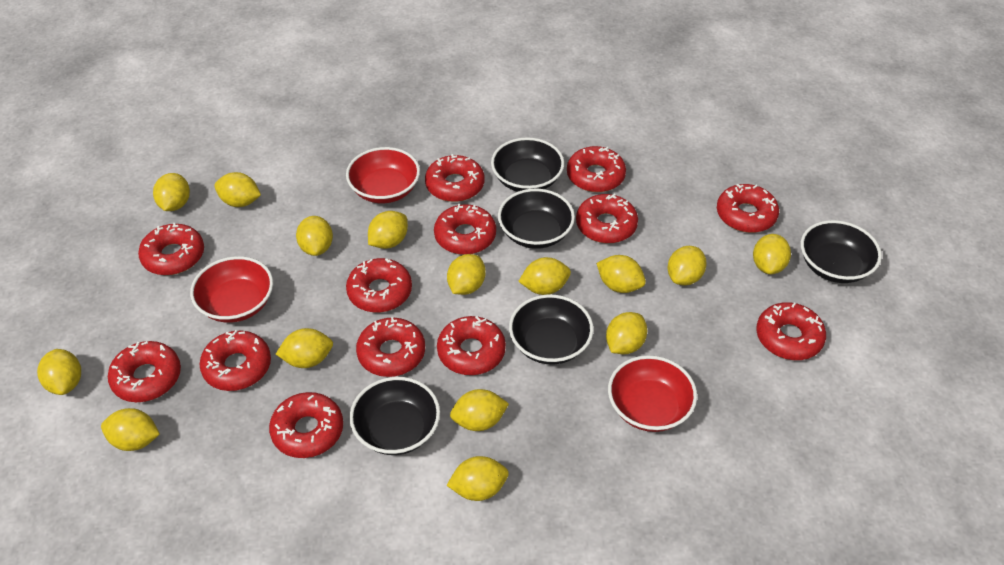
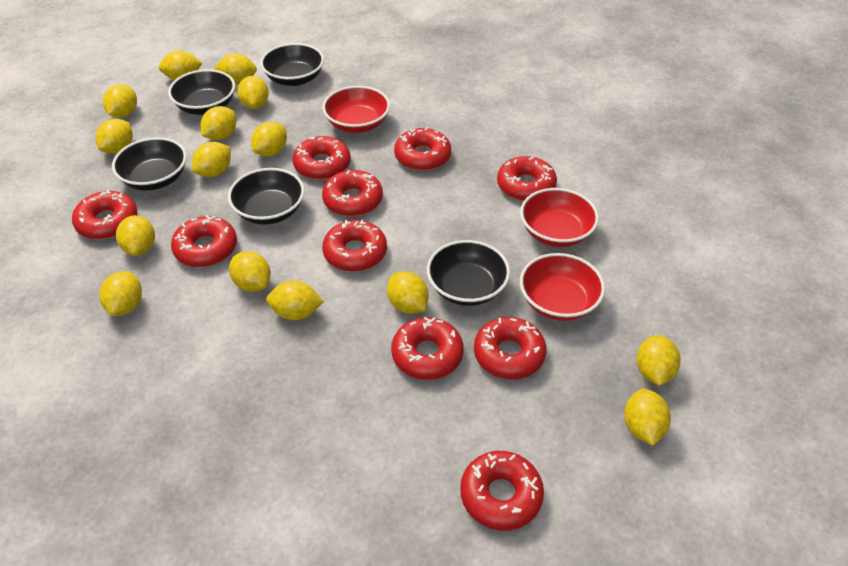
red donut: [108,341,181,402] [138,223,204,275] [199,330,271,391] [269,392,343,458] [346,258,412,313] [356,317,425,377] [425,154,484,202] [434,204,496,255] [437,316,506,375] [567,146,626,192] [576,193,638,243] [717,184,779,233] [756,302,826,360] = 13 -> [72,189,137,239] [171,215,237,267] [292,136,351,180] [322,170,383,216] [322,220,387,272] [391,317,464,380] [394,127,451,171] [460,451,544,531] [474,317,546,379] [497,156,557,201] = 10

